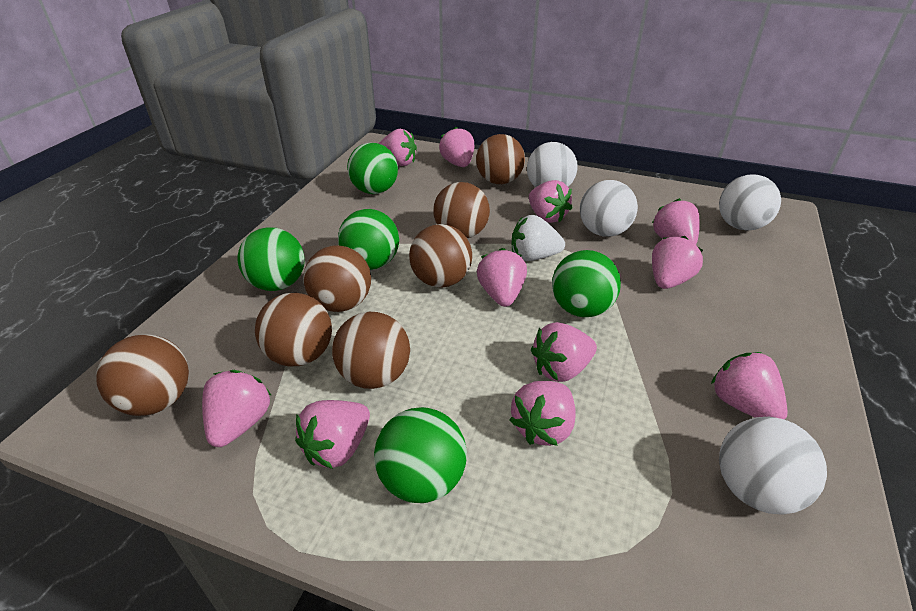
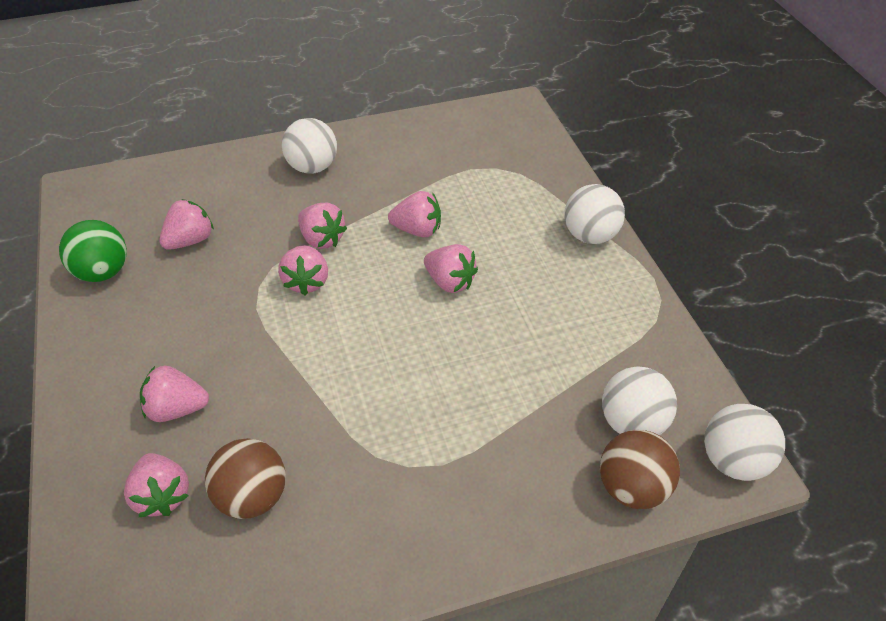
brown ball: [96,334,189,416] [255,293,332,366] [303,246,371,312] [332,312,410,389] [409,224,472,287] [433,182,490,238] [476,134,525,184] = 7 -> [205,438,286,519] [600,430,680,509] = 2
green ball: [237,227,304,291] [338,209,399,270] [347,143,398,194] [374,407,467,503] [552,250,621,317] = 5 -> [59,220,127,282] = 1
pink strawberry: [202,370,272,447] [295,400,370,469] [379,129,417,166] [439,127,474,167] [477,248,527,307] [509,381,576,446] [529,180,572,223] [531,322,597,382] [652,198,700,245] [652,236,703,289] [711,352,788,419] = 11 -> [124,453,189,517] [140,366,209,422] [159,199,214,250] [278,245,328,295] [298,203,347,249] [388,191,441,237] [424,244,478,293] = 7
white strawberry: [511,215,565,261] = 1 -> none = 0

